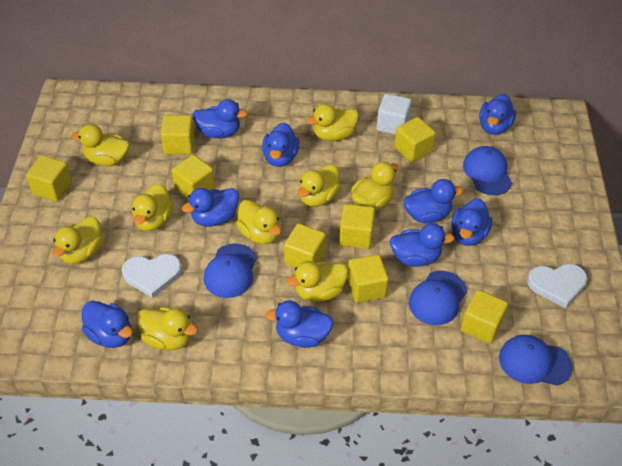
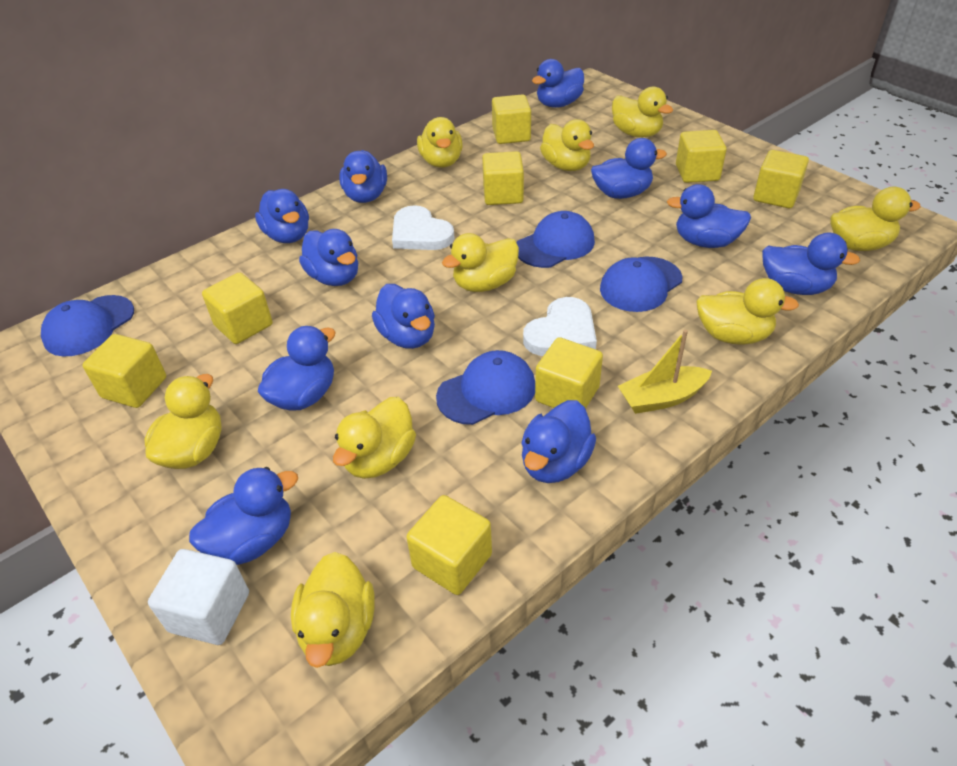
blue duck: [82,301,133,348] [182,188,239,227] [192,99,248,138] [262,122,299,167] [265,300,334,348] [390,223,454,267] [403,179,464,223] [451,199,492,246] [479,94,516,135] = 9 -> [189,467,298,565] [255,189,309,243] [258,326,336,411] [299,229,358,286] [339,150,387,203] [372,284,435,349] [521,400,596,483] [532,59,584,108] [591,138,667,199] [667,184,751,248] [762,233,860,295] = 11
yellow boat: none = 0 -> [618,330,712,414] = 1

